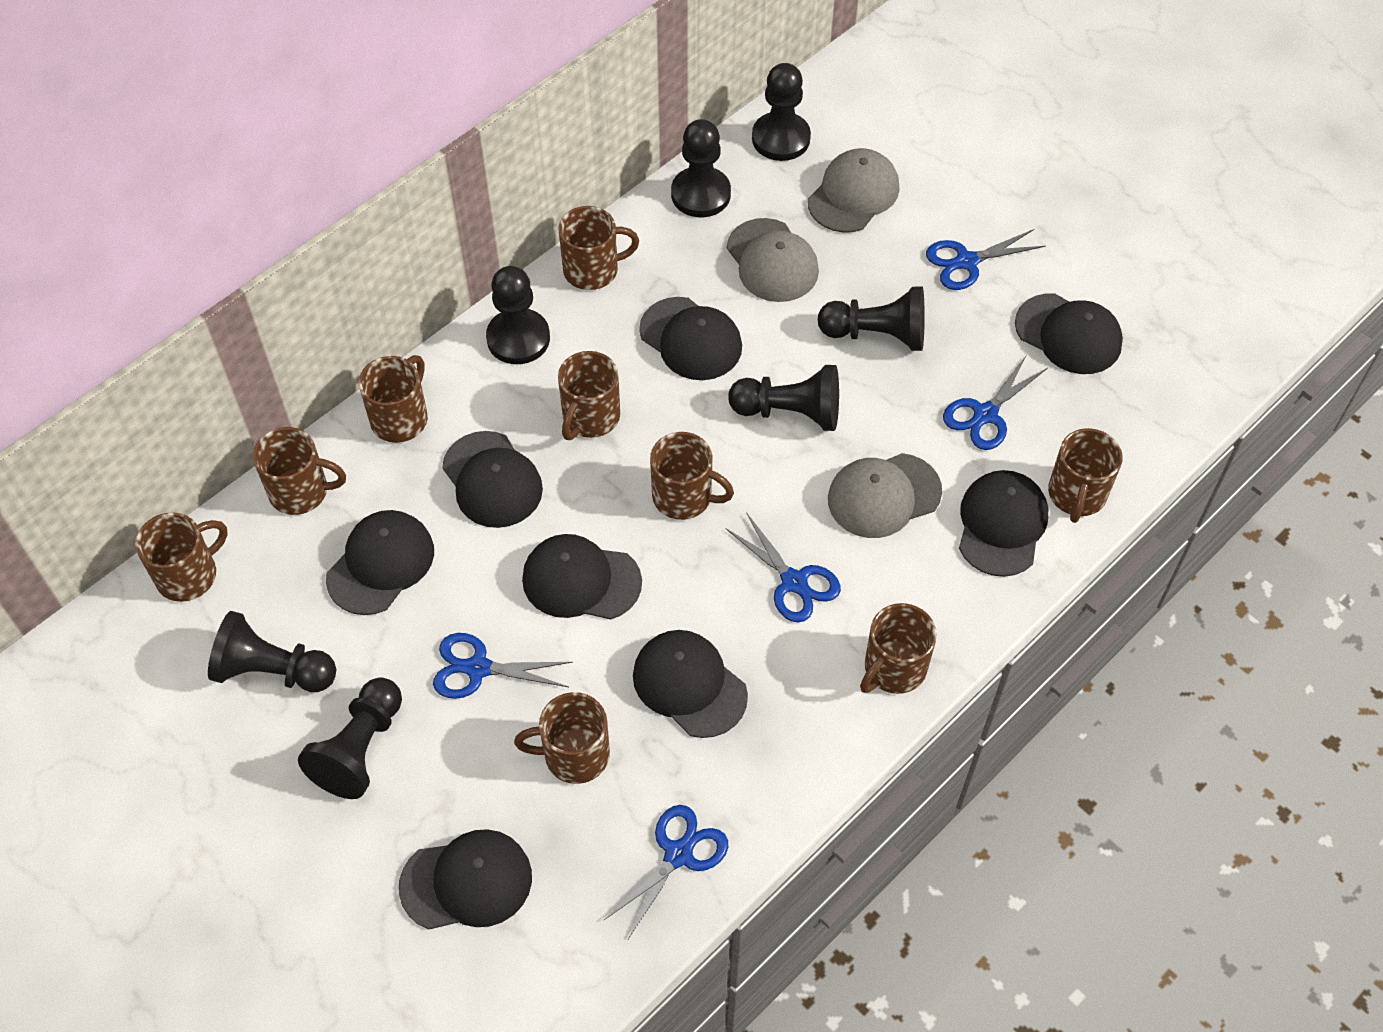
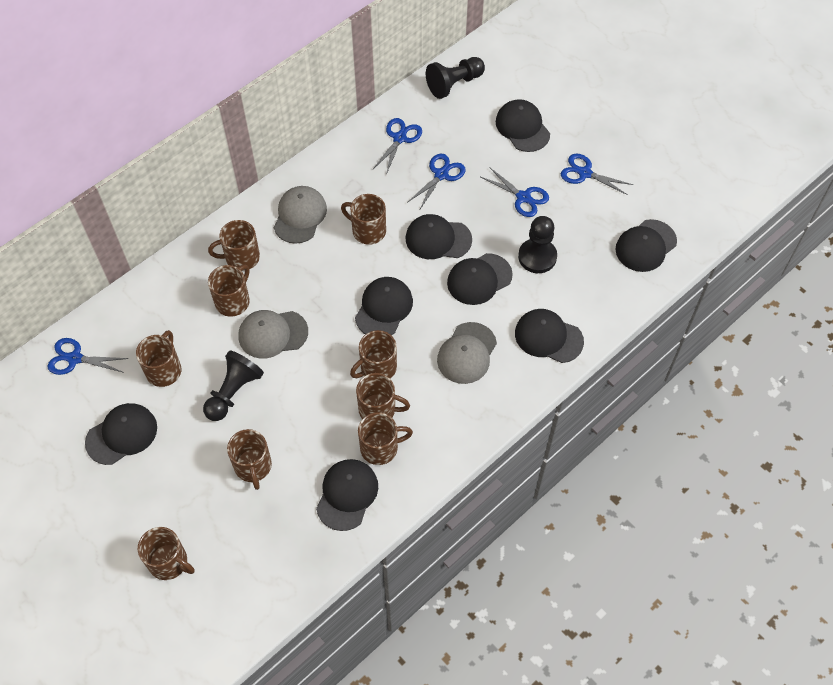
black pawn: [208,611,336,692] [298,677,402,799] [486,266,550,364] [671,119,731,217] [728,365,839,431] [752,63,811,161] [818,287,925,351] = 7 -> [203,350,264,421] [426,57,485,99] [518,216,557,273] = 3

